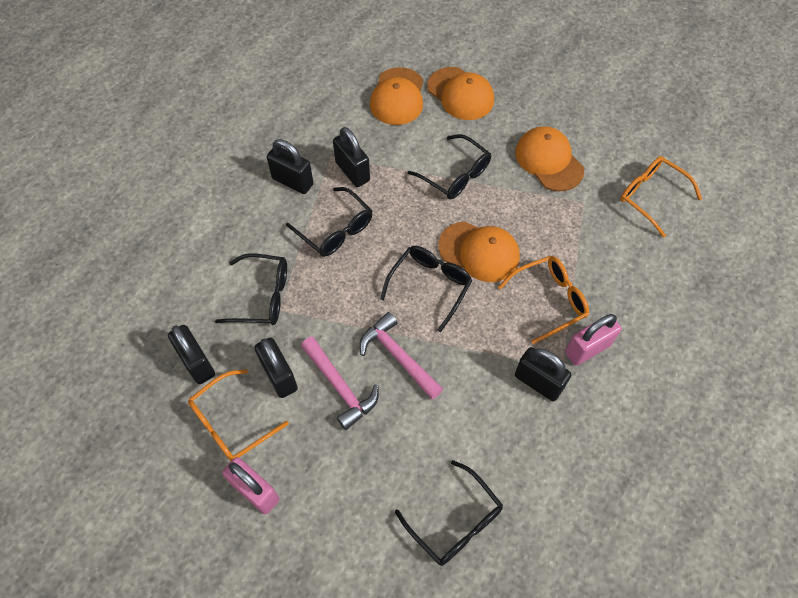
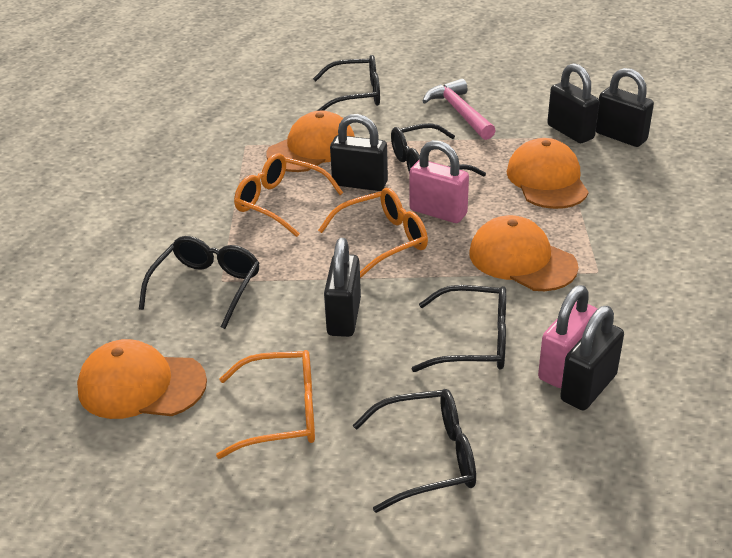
pink hammer: [301,337,379,430] [360,312,443,400] = 2 -> [422,79,496,140] = 1

